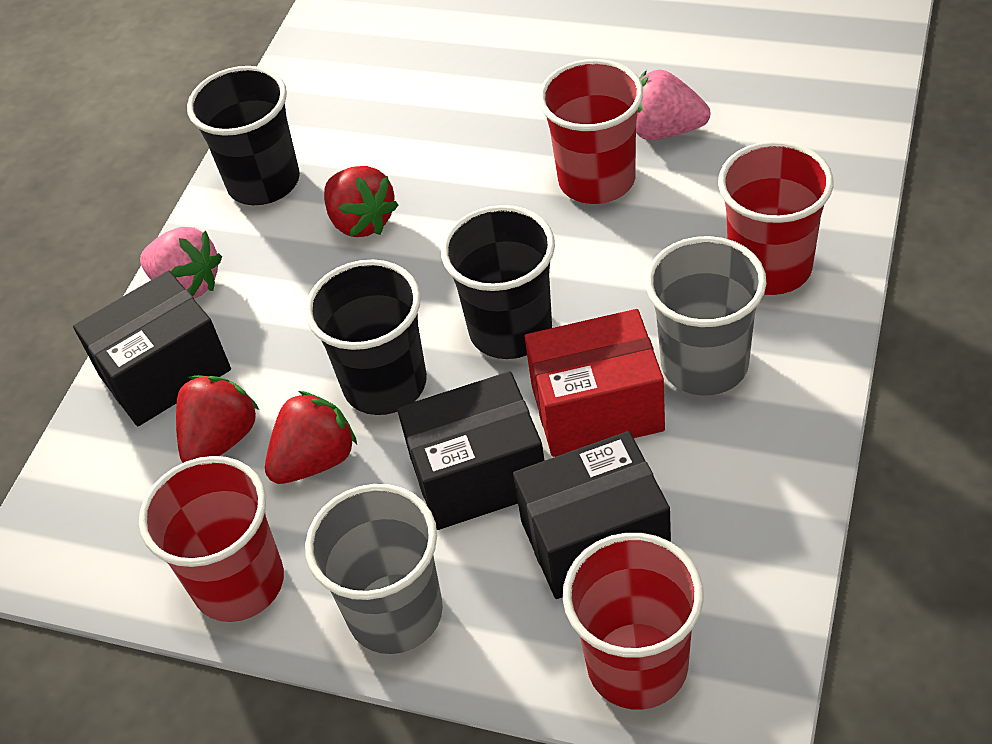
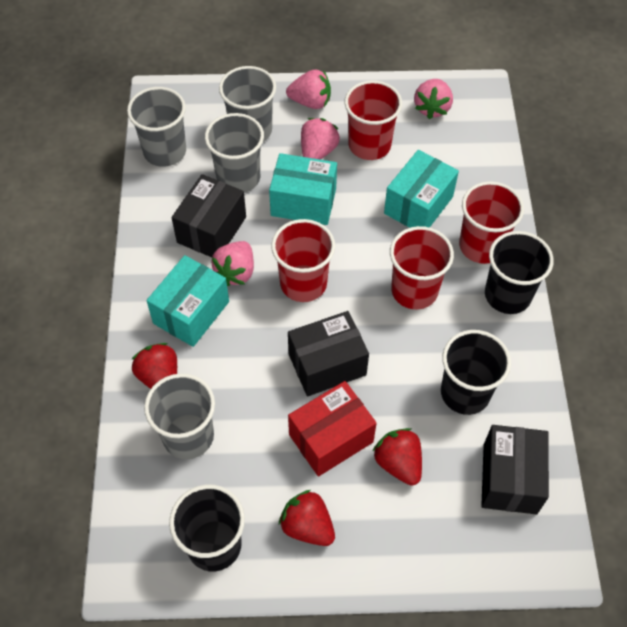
grey cup: [305,484,443,654] [646,236,767,396] = 2 -> [127,87,186,167] [144,373,215,459] [205,113,264,193] [219,66,276,142] = 4
pink strawberry: [140,227,222,299] [636,70,711,140] = 2 -> [211,241,254,286] [286,70,331,109] [301,118,340,160] [414,79,453,119] = 4
turquoise box: none = 0 -> [146,255,229,347] [269,153,337,225] [384,150,459,228] = 3

